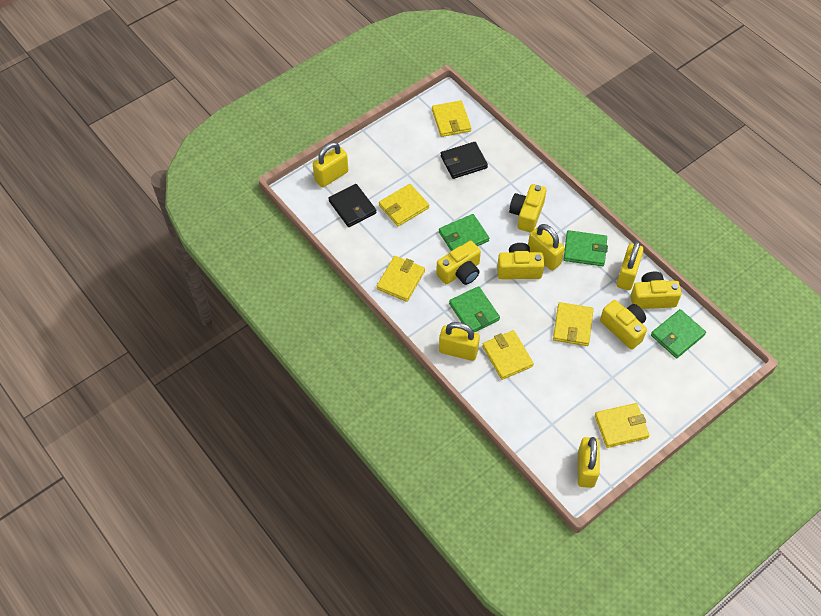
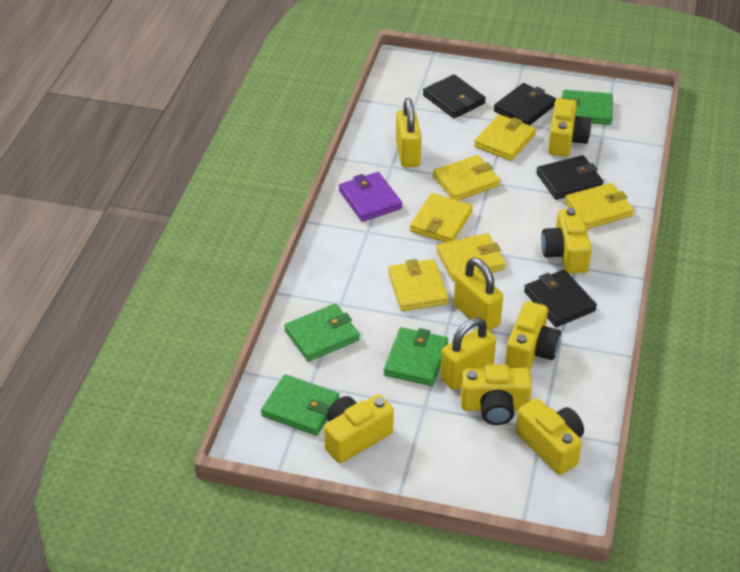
black wallet: [328,184,377,227] [440,142,488,179] = 2 -> [423,74,486,118] [494,83,556,126] [524,270,597,327] [536,155,604,200] = 4
purple wallet: none = 0 -> [339,172,402,222] = 1
yellow camera: [436,241,481,285] [497,243,544,279] [509,184,547,233] [600,300,647,350] [630,271,682,309] = 5 -> [324,394,394,463] [460,365,532,425] [505,301,561,370] [516,398,584,475] [541,208,592,274] [548,98,591,157] = 6
yellow padlock: [313,142,348,187] [439,322,480,361] [528,224,565,271] [578,437,600,488] [616,241,644,290] = 5 -> [396,98,422,168] [440,318,496,390] [454,258,503,331] = 3

